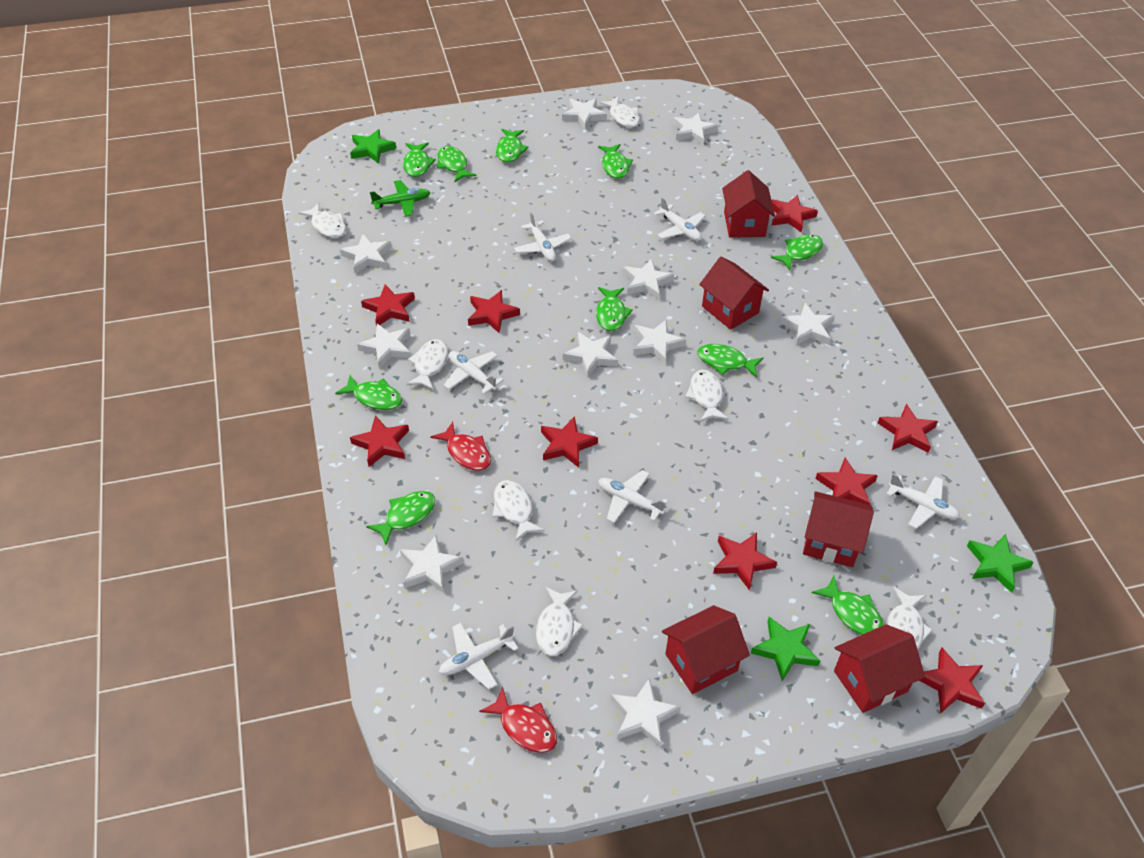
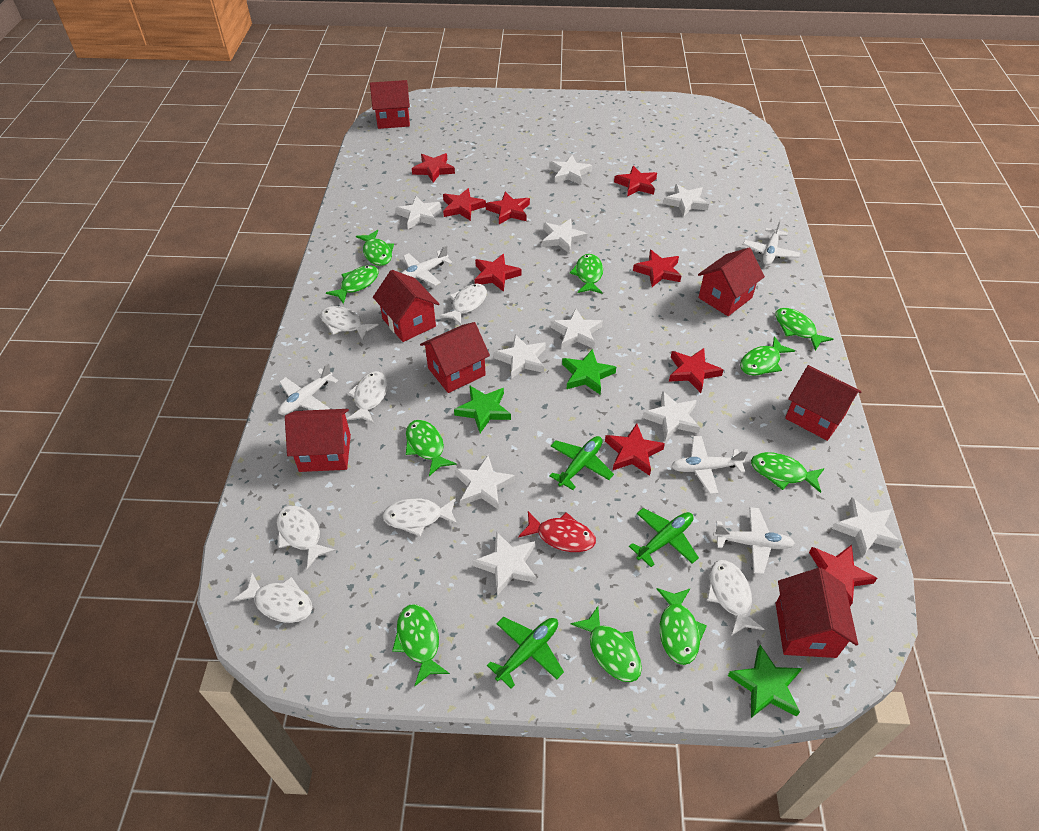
green plane: [370,180,430,217] = 1 -> [487,617,564,689] [550,436,614,490] [629,508,699,567] = 3
red fish: [431,422,491,471] [479,686,557,753] = 2 -> [518,511,596,552] = 1
red house: [662,605,750,694] [699,257,769,330] [722,170,775,237] [803,491,874,567] [834,624,925,713] = 5 -> [285,409,351,472] [370,80,410,129] [373,270,439,342] [420,322,490,393] [698,248,765,316] [775,568,858,658] [785,365,862,441] = 7
white plane: [439,623,519,690] [444,351,504,394] [514,212,572,262] [598,470,668,523] [654,198,706,241] [886,474,960,529] = 6 -> [278,363,338,415] [401,245,452,286] [671,436,748,494] [713,507,795,574] [743,220,800,266] = 5

